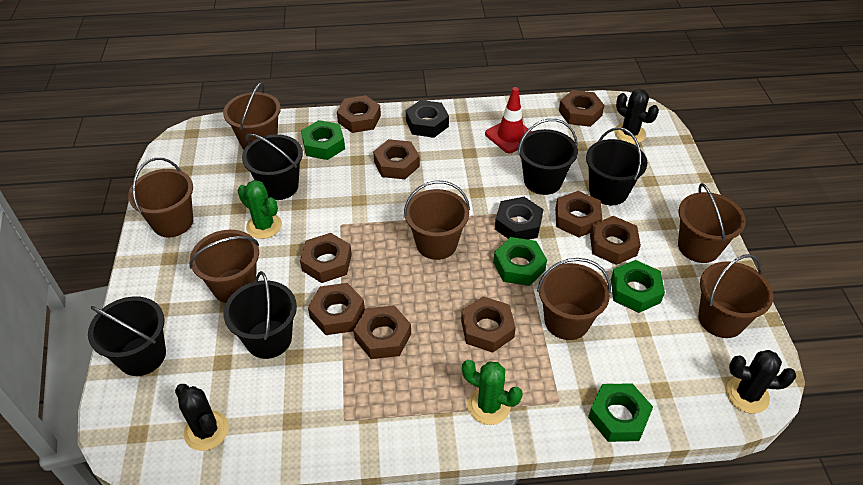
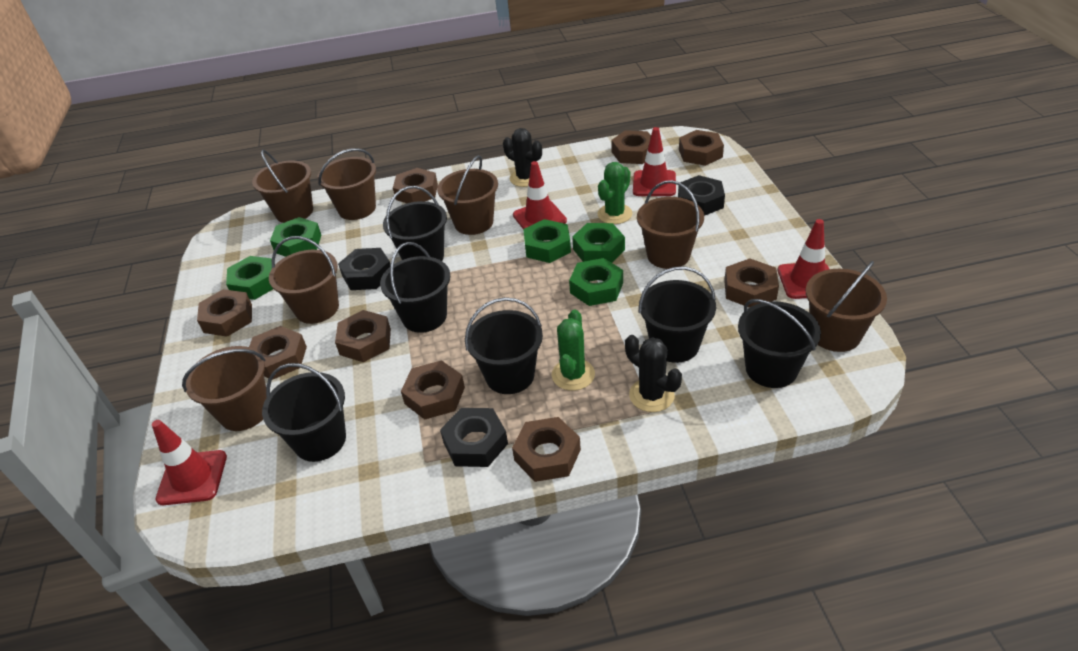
black bucket: [88,296,166,376] [224,271,297,359] [242,134,303,200] [518,119,578,195] [586,127,647,205] = 5 -> [262,363,346,462] [380,242,450,333] [383,186,447,261] [465,297,543,394] [639,266,716,363] [738,299,821,388] = 6
black cactus: [175,384,229,451] [614,89,659,144] [726,350,796,413] = 3 -> [503,128,542,187] [625,335,682,412] = 2
black nut: [406,100,449,138] [495,197,543,240] = 2 -> [338,248,391,290] [440,408,508,467] [678,175,725,216] = 3
green nut: [301,120,345,160] [493,237,547,286] [588,383,653,442] [611,260,665,313] = 4 -> [226,256,273,300] [270,217,321,257] [523,219,571,263] [569,258,623,306] [572,223,625,263] = 5
red traffic cone: [485,87,532,153] = 1 -> [152,420,227,505] [513,161,567,229] [633,127,676,196] [778,219,829,299] = 4

